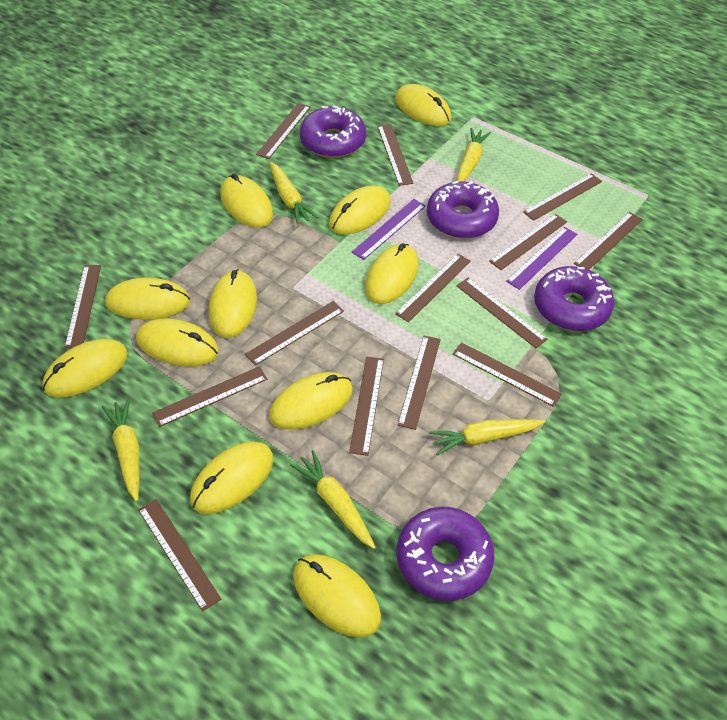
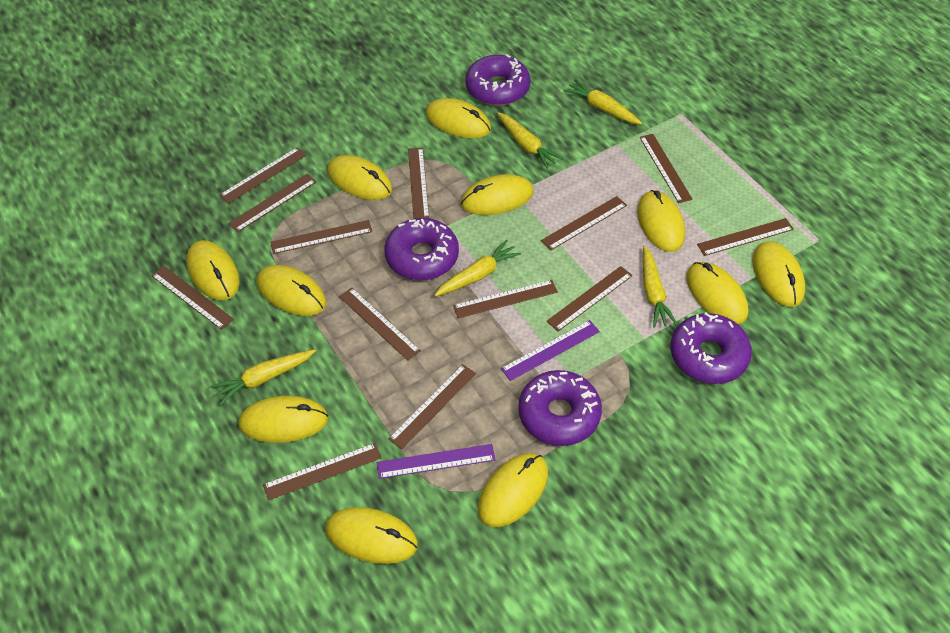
brown ruler: [65,265,101,348] [138,499,221,612] [152,366,267,427] [245,301,344,366] [256,103,311,159] [349,356,384,456] [377,124,413,186] [395,253,471,322] [398,335,441,430] [453,342,562,407] [456,278,548,348] [489,214,567,270] [523,173,602,221] [574,212,643,270] = 14 -> [151,266,234,330] [220,147,306,204] [228,174,316,232] [263,443,381,501] [270,220,372,254] [339,288,421,361] [389,364,476,449] [408,148,429,219] [453,280,558,318] [541,196,627,251] [546,266,633,332] [640,134,693,203] [697,218,794,256] = 13

